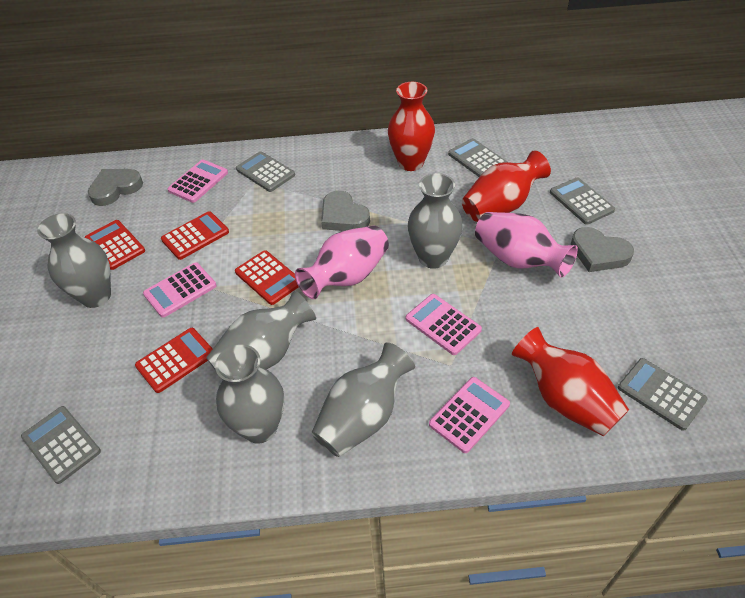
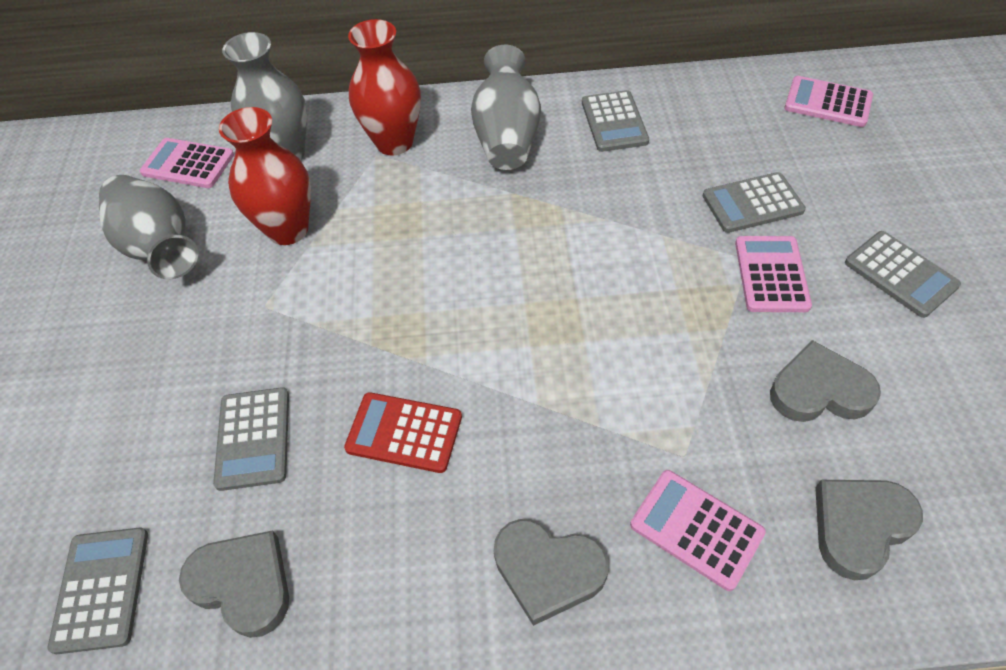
grey heart: [88,169,143,206] [321,190,370,231] [571,227,634,272] = 3 -> [179,530,289,638] [494,519,609,626] [770,340,881,422] [815,480,923,580] = 4
grey vase: [37,213,111,308] [206,290,316,380] [215,344,284,444] [311,342,415,457] [408,173,463,269] = 5 -> [99,175,198,279] [222,32,307,160] [471,45,541,170] = 3
pink vase: [295,226,389,299] [475,212,578,278] = 2 -> none = 0
red calculator: [85,220,145,270] [135,328,213,393] [161,211,229,260] [235,250,299,305] = 4 -> [344,392,462,473] = 1
red vase: [388,82,435,171] [462,150,551,222] [512,327,629,436] = 3 -> [219,107,311,245] [348,19,421,155] = 2

